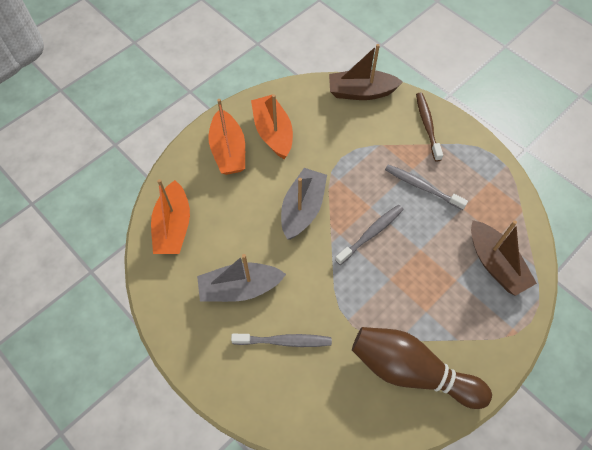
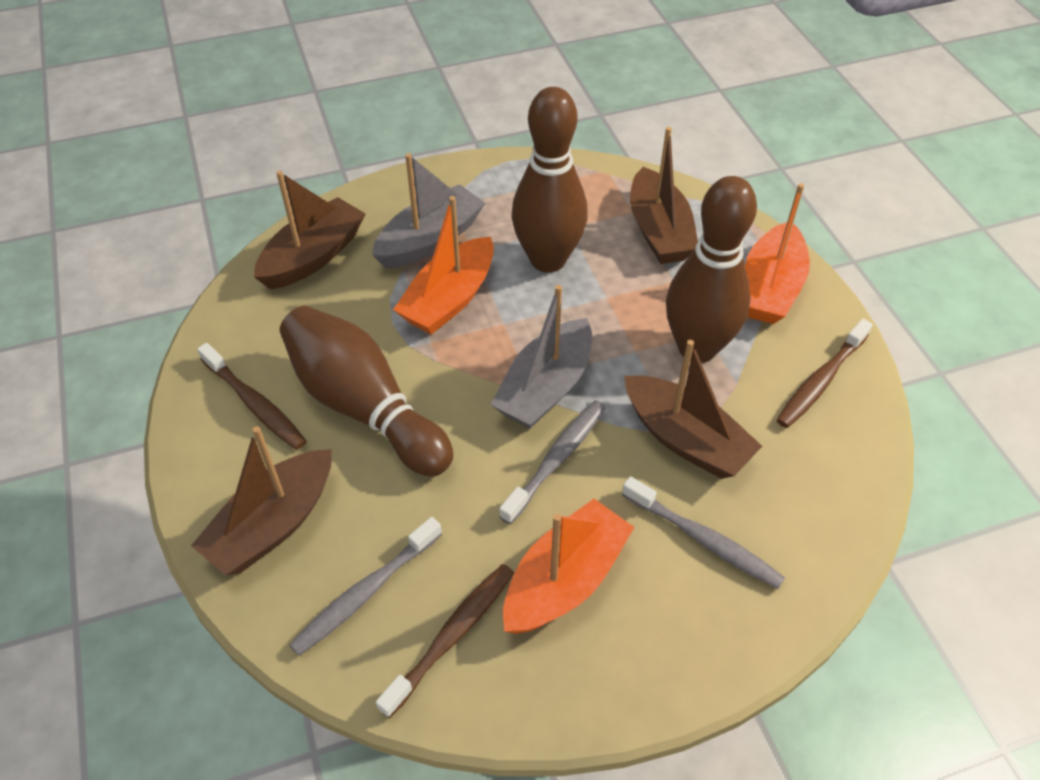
brown boat: [329,44,403,100] [471,220,537,296] = 2 -> [191,426,332,575] [254,171,365,289] [624,340,762,479] [630,127,698,264] = 4
brown bowling pin: [352,327,492,409] = 1 -> [280,306,453,477] [512,87,588,273] [666,176,757,363] = 3
brown toothbrush: [416,92,443,161] = 1 -> [197,343,307,450] [376,564,514,718] [777,319,873,428] = 3

